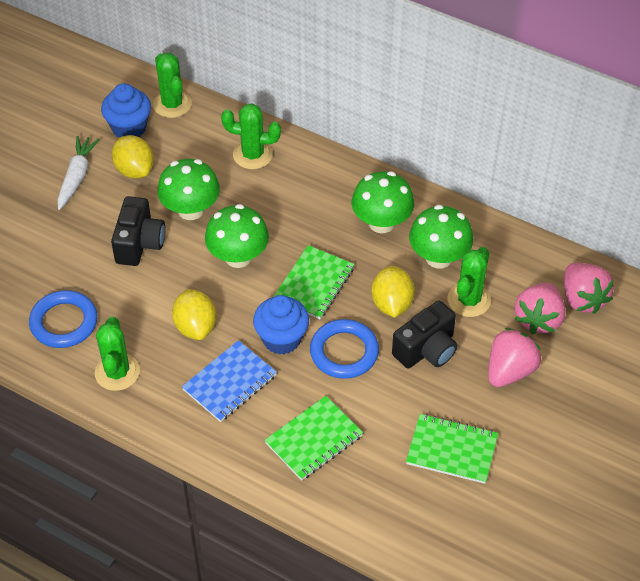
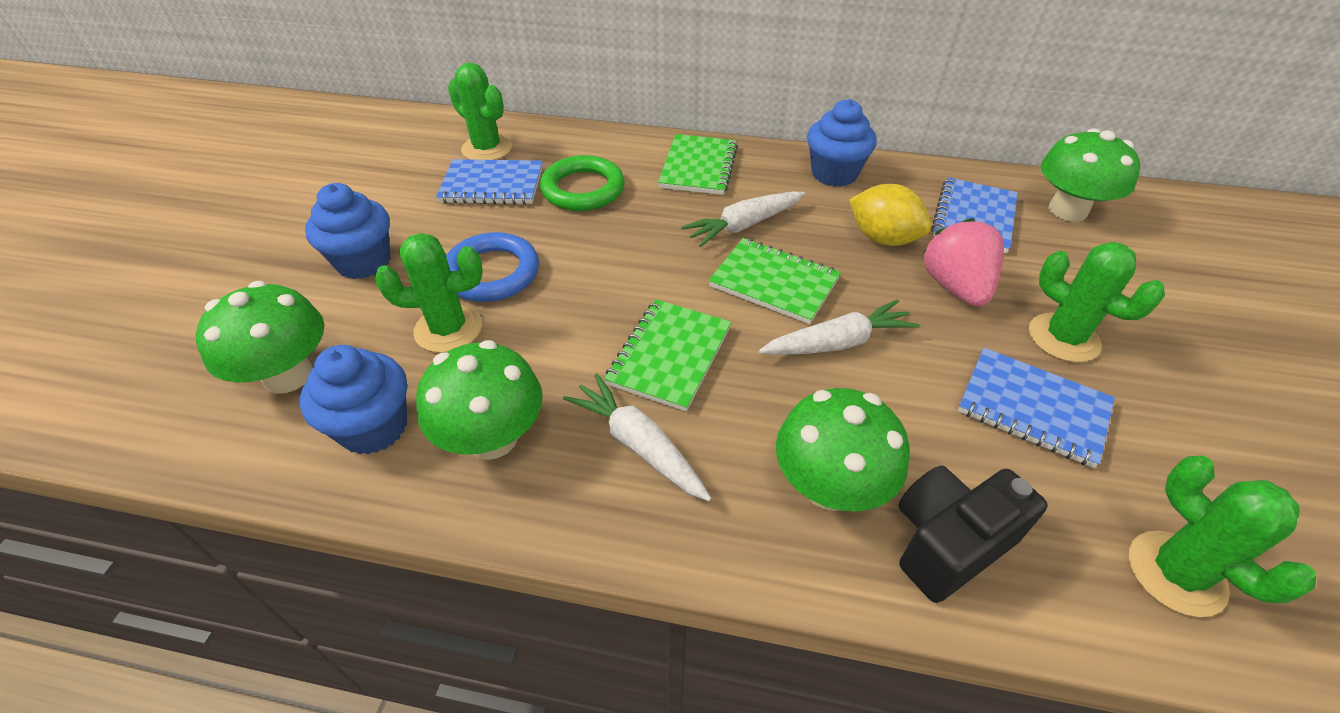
black camera: [111,196,165,266] [392,301,457,368] = 2 -> [899,465,1048,603] = 1
blue cupcake: [101,83,151,138] [253,295,309,355] = 2 -> [300,345,407,454] [305,183,390,279] [807,99,877,187] = 3
blue notebook: [182,340,277,422] = 1 -> [436,159,543,205] [931,177,1018,253] [958,348,1115,468] = 3
blue ring: [29,290,97,348] [310,319,379,379] = 2 -> [446,232,539,302] = 1
green ring: none = 0 -> [540,155,624,211] = 1
pink strawberry: [488,328,541,387] [515,283,565,334] [564,263,614,314] = 3 -> [923,218,1004,307] = 1
white carrot: [57,136,100,210] = 1 -> [563,373,711,501] [681,192,805,247] [759,299,920,355] = 3
yellow lemon: [112,135,154,179] [172,289,216,340] [371,266,415,318] = 3 -> [849,184,931,246] = 1

